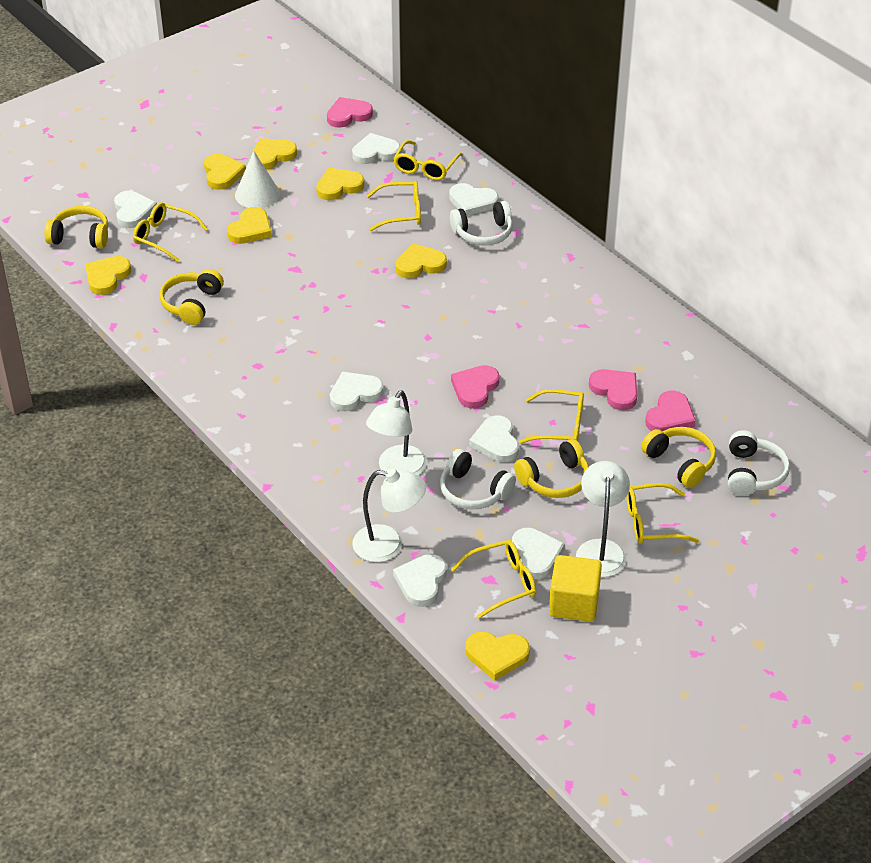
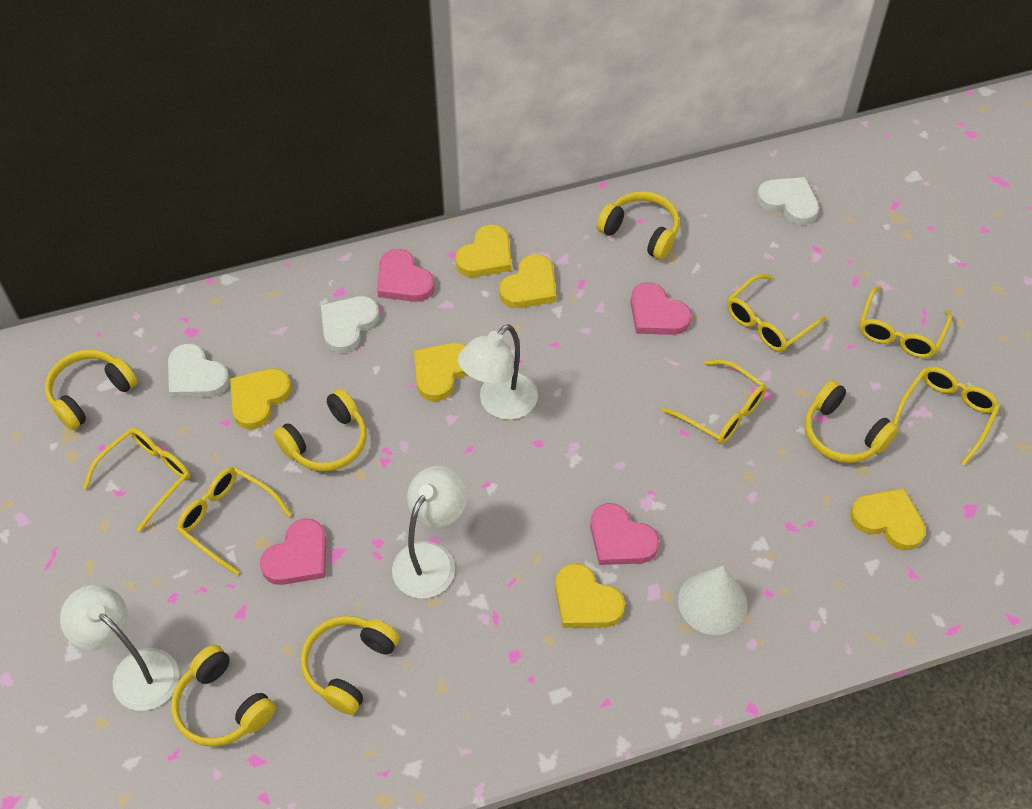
white headphones: [440,449,516,509] [450,201,513,246] [728,430,790,496] = 3 -> none = 0
white heart: [114,191,157,228] [330,372,384,411] [352,133,401,164] [393,554,447,607] [449,183,499,216] [469,416,519,462] [512,528,565,579] = 7 -> [168,343,230,398] [321,296,379,353] [757,177,819,225] = 3
yellow cube: [549,555,602,622] = 1 -> none = 0
yellow headphones: [44,206,108,248] [159,269,224,325] [514,439,589,498] [641,427,716,488] = 4 -> [45,350,138,430] [171,645,276,747] [274,389,367,471] [301,616,400,715] [597,191,680,260] [805,380,898,463] = 6
yellow heart: [85,256,131,295] [204,154,246,190] [227,207,272,244] [251,138,297,170] [316,168,364,200] [395,243,447,278] [465,632,530,681] = 7 -> [230,368,291,429] [414,343,467,401] [455,224,512,277] [499,254,556,308] [555,563,625,628] [850,488,926,550] = 6

